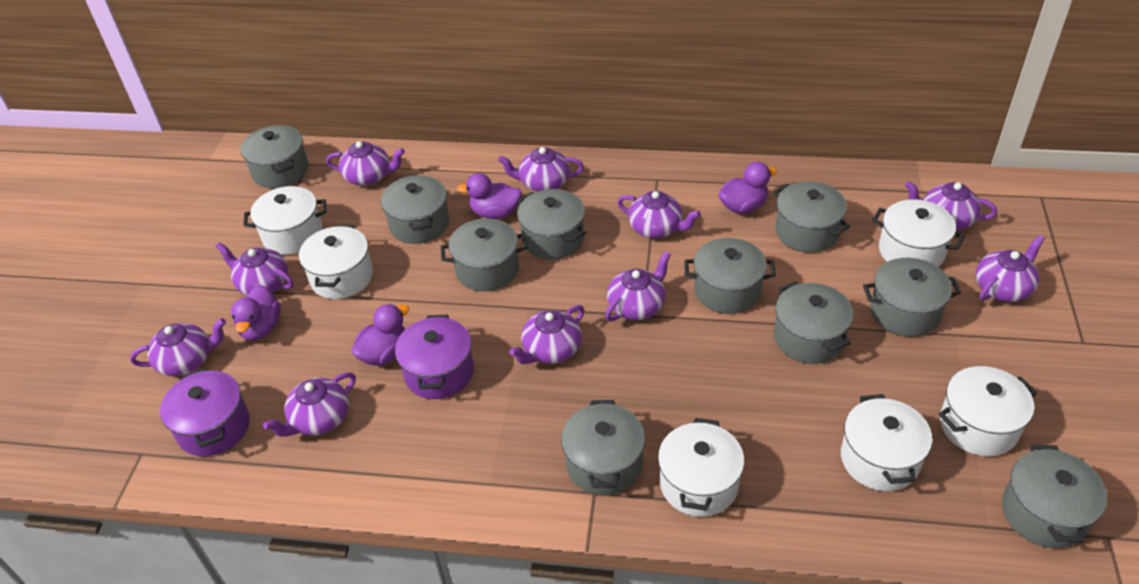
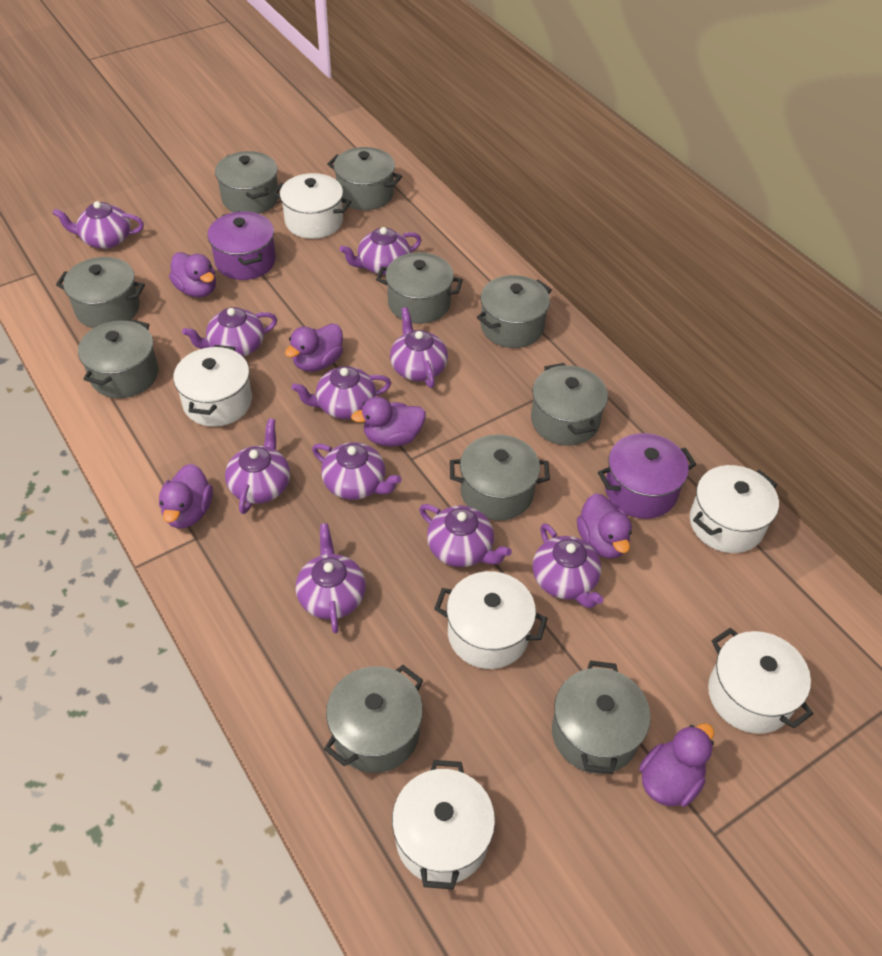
purple duck: [231,285,281,340] [351,304,409,366] [457,173,522,219] [718,162,777,214] = 4 -> [159,464,213,528] [169,252,216,298] [285,323,343,372] [351,397,426,446] [577,493,632,558] [639,723,714,807] = 6

